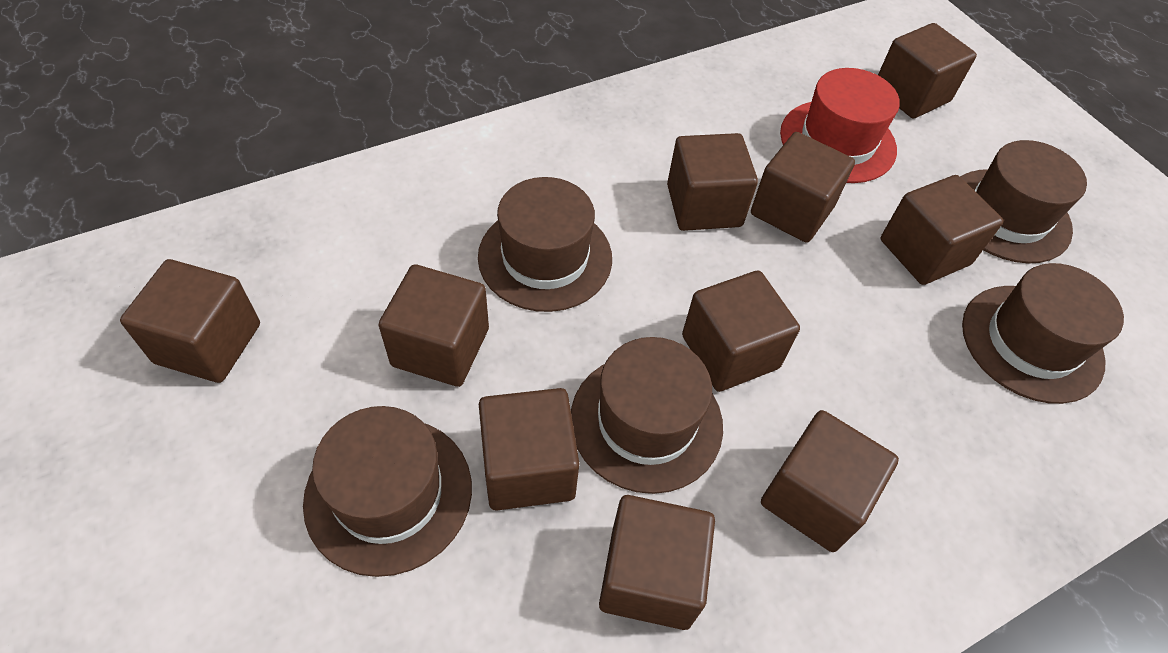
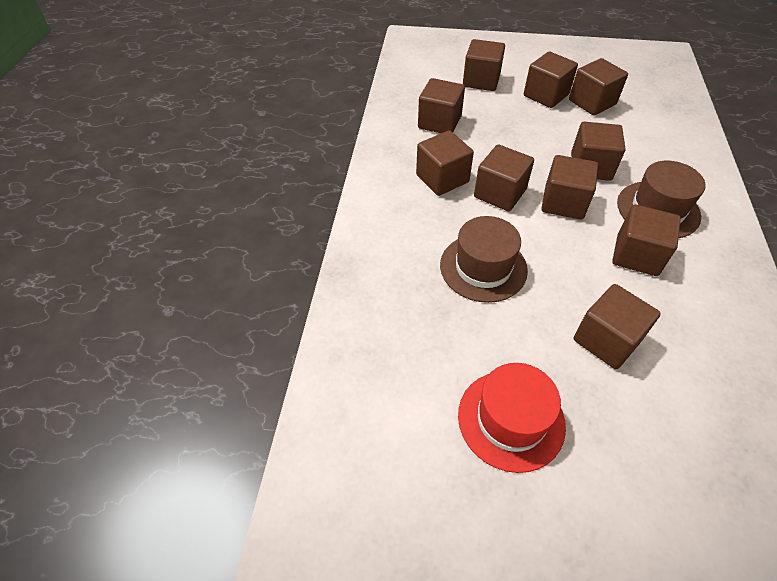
brown hat: [303,406,472,577] [478,177,612,312] [571,337,723,494] [960,140,1087,264] [962,263,1124,404] = 5 -> [440,216,528,303] [617,161,706,238] = 2

